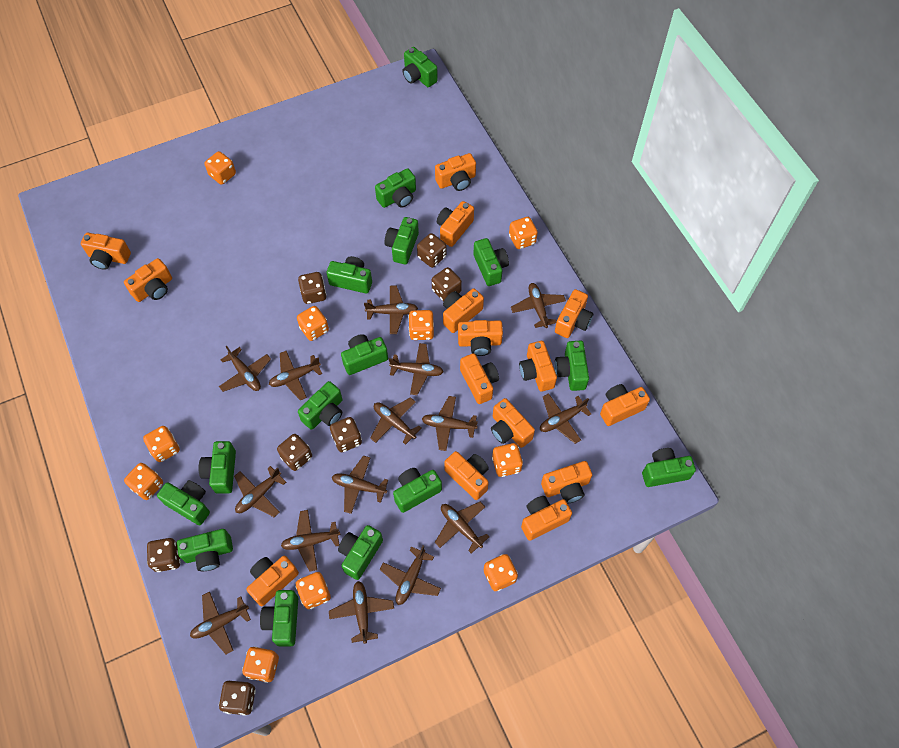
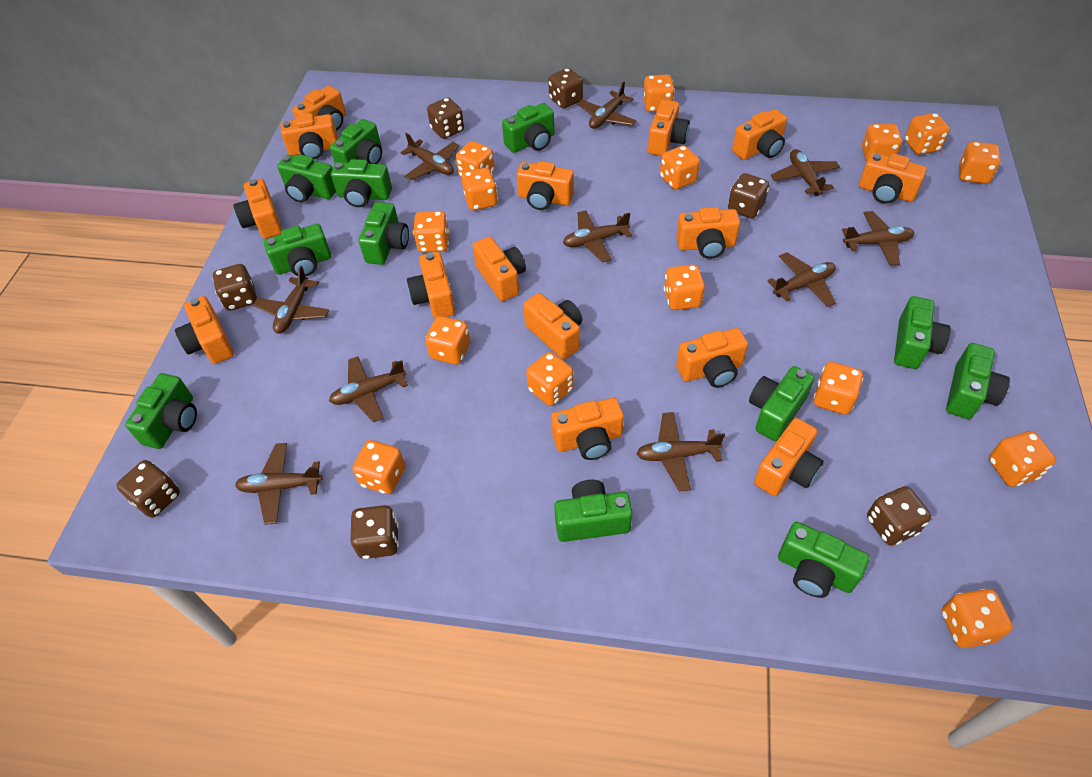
brown plane: [190,592,251,654] [219,346,271,392] [234,466,286,517] [269,351,322,400] [281,510,340,572] [329,581,394,644] [332,456,388,514] [364,285,418,334] [370,397,421,445] [380,546,441,605] [389,343,444,395] [422,396,478,451] [435,502,489,554] [511,283,566,328] [540,393,591,444] = 15 -> [235,443,323,525] [253,266,329,334] [329,356,408,422] [400,133,459,180] [563,210,632,262] [577,81,636,129] [636,412,725,491] [767,252,836,307] [771,149,840,196] [842,211,914,266] = 10
green camera: [157,480,210,525] [177,529,233,571] [198,441,236,494] [260,590,298,646] [298,381,343,430] [326,256,372,294] [338,525,383,580] [341,334,388,375] [375,168,416,208] [385,217,419,265] [393,468,442,513] [403,47,438,87] [474,238,509,286] [555,341,589,391] [642,448,696,487] = 15 -> [125,373,197,449] [264,224,331,276] [277,154,336,203] [330,119,382,164] [331,159,392,207] [359,202,409,265] [502,103,555,153] [554,480,633,542] [749,366,814,441] [778,522,869,598] [894,296,951,369] [946,343,1010,419] = 12
orange dice: [124,463,163,500] [143,426,180,462] [204,151,236,185] [242,646,279,683] [295,572,331,609] [297,306,329,341] [408,310,434,340] [484,554,518,591] [492,443,523,477] [509,217,538,249] = 10 -> [352,440,405,494] [413,211,449,253] [425,316,470,365] [456,141,495,177] [461,168,498,211] [526,352,574,406] [643,74,675,112] [660,146,700,190] [664,264,705,310] [813,362,863,415] [862,124,902,161] [905,113,950,155] [942,589,1013,648] [959,142,1001,184] [989,431,1056,487] = 15

